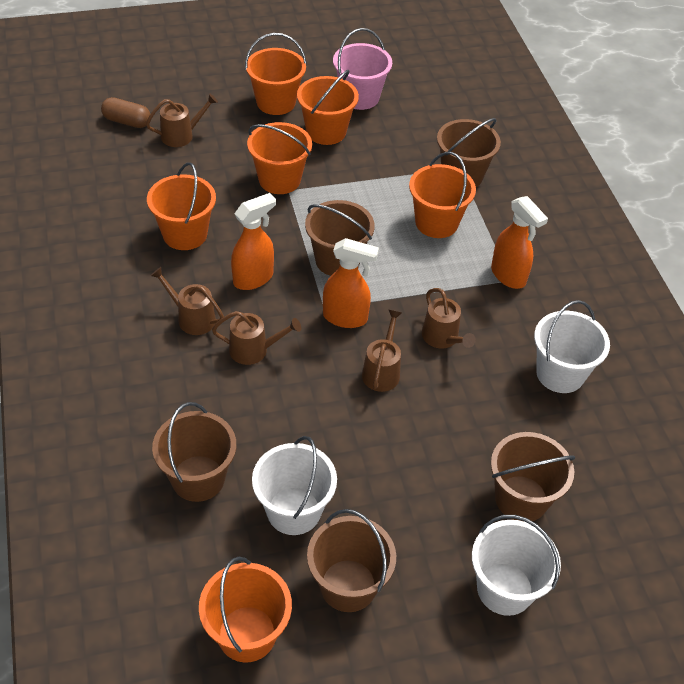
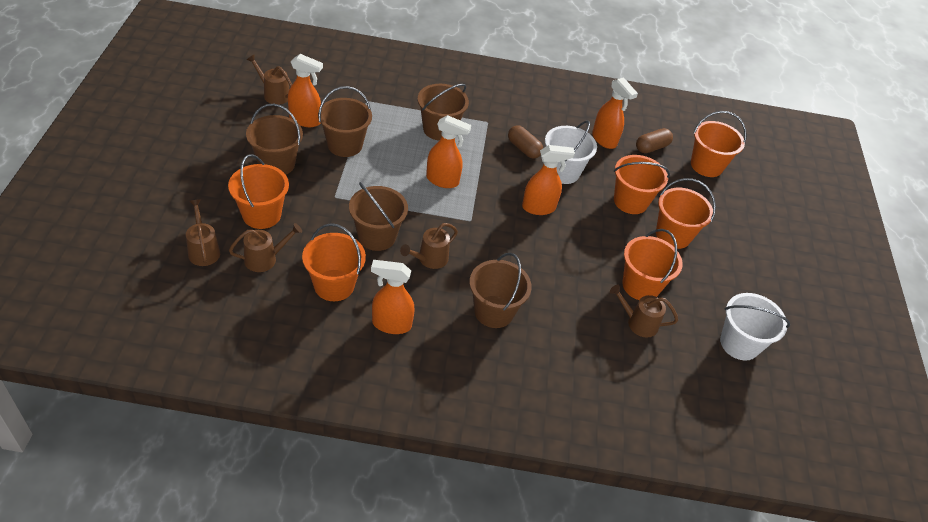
brown capsule: [101,97,150,128] = 1 -> [508,125,543,159] [636,128,673,153] = 2
orange spray bottle: [231,193,276,290] [323,238,379,328] [491,196,548,289] = 3 -> [288,54,323,127] [371,260,414,334] [426,115,471,188] [522,145,575,215] [592,78,638,149] = 5
pink bucket: [333,28,392,110] = 1 -> none = 0
white bucket: [252,436,337,535] [472,515,561,616] [534,300,610,393] = 3 -> [545,120,597,184] [720,293,790,360] = 2

